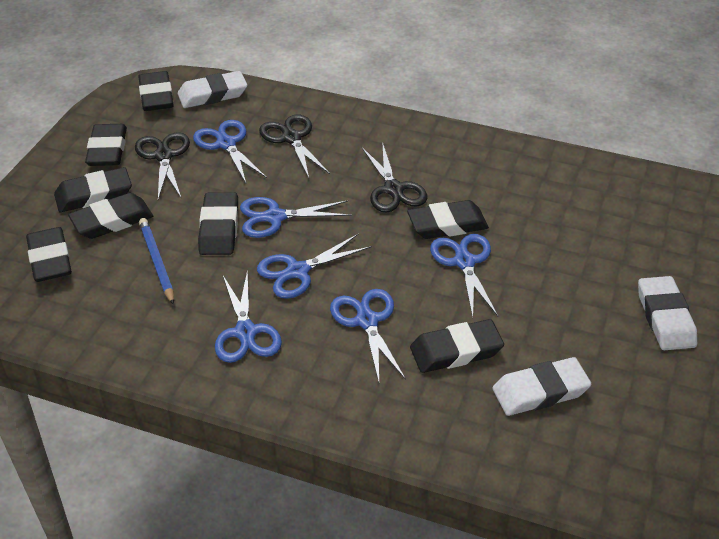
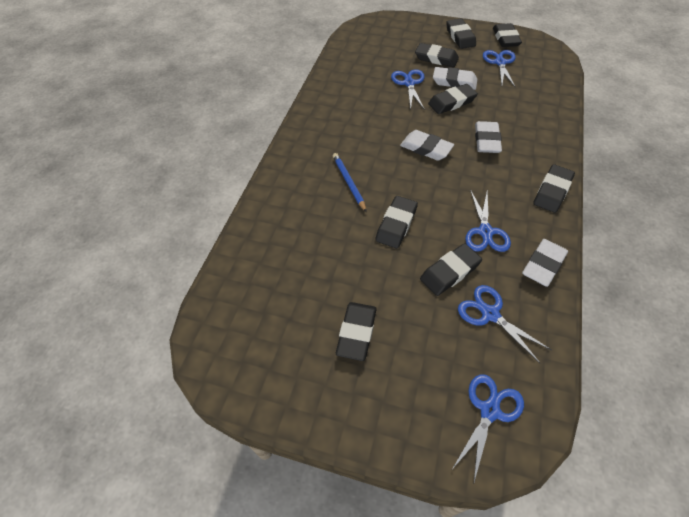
black scissors: [135,132,190,199] [259,115,330,178] [361,142,427,213] = 3 -> none = 0
blue scissors: [193,120,267,183] [215,270,282,363] [240,197,352,238] [257,234,372,299] [330,289,406,382] [430,234,498,318] = 6 -> [391,69,425,110] [452,374,524,485] [458,285,551,363] [465,189,511,252] [483,50,516,88] = 5
white eraser: [178,71,247,108] [493,357,591,416] [638,276,697,350] = 3 -> [400,130,454,161] [433,67,478,90] [475,121,502,153] [522,239,568,287] = 4

